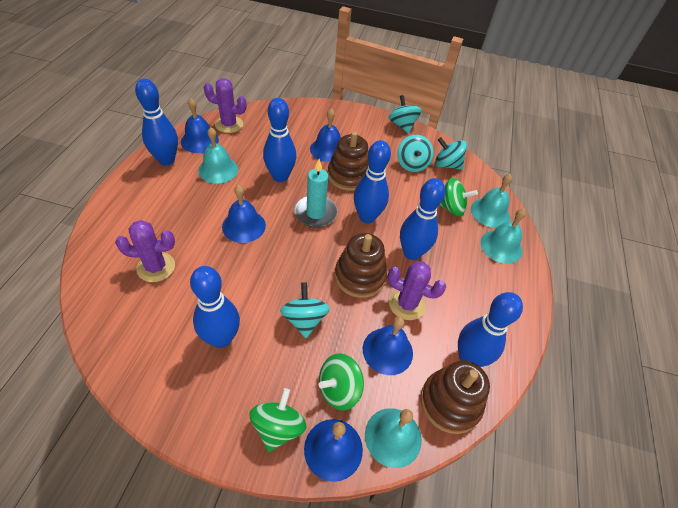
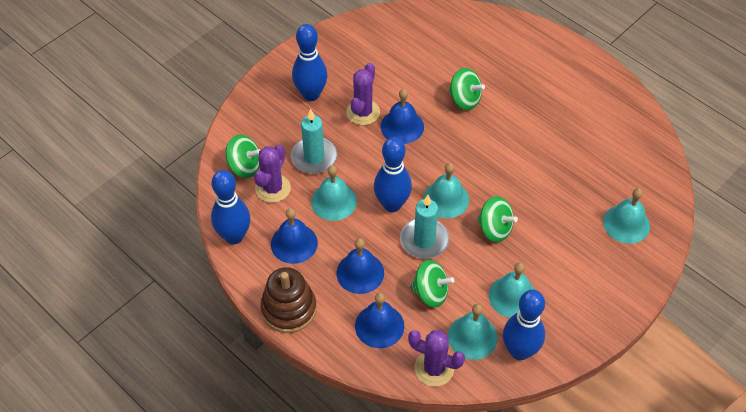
blue bell: [181,98,219,153] [222,185,266,243] [304,419,363,482] [310,108,341,162] [363,316,413,375] = 5 -> [271,208,318,264] [336,238,384,294] [355,293,404,348] [381,89,424,144] = 4
blue bowling pin: [135,79,178,165] [190,266,240,348] [263,98,296,182] [354,140,391,223] [400,178,445,260] [458,292,523,367] = 6 -> [211,170,250,244] [292,24,328,101] [374,137,412,212] [503,290,545,360] = 4
brown stacking toy: [328,131,369,191] [335,233,387,298] [420,360,490,434] = 3 -> [260,267,316,333] = 1
green spinning top: [250,388,307,452] [319,353,364,410] [439,178,478,217] = 3 -> [225,135,260,178] [410,260,454,307] [449,68,485,110] [477,196,518,242] = 4
turquoise bell: [198,127,238,184] [365,408,422,468] [471,174,512,228] [481,209,526,264] = 4 -> [311,165,357,221] [424,163,469,218] [448,304,498,360] [489,263,535,318] [603,188,650,244] = 5
turquoise candle: [294,159,338,228] = 1 -> [291,109,337,174] [400,195,449,259] = 2
turquoise spinning top: [280,282,330,338] [388,95,422,134] [397,135,434,172] [435,137,467,170] = 4 -> none = 0

